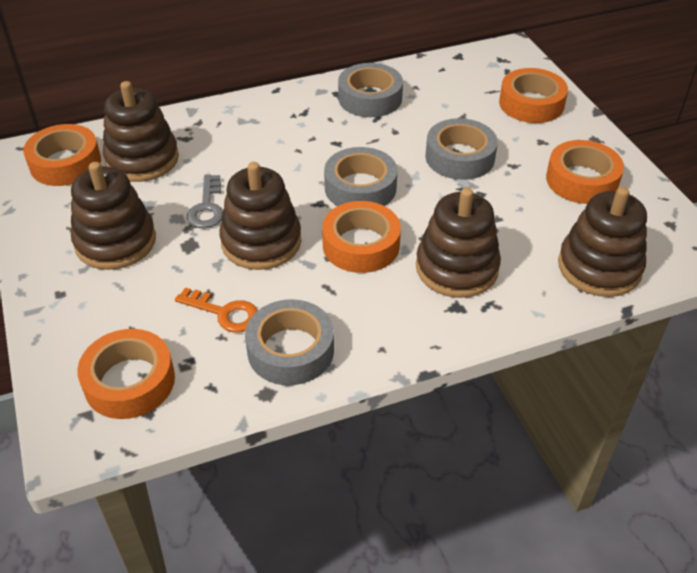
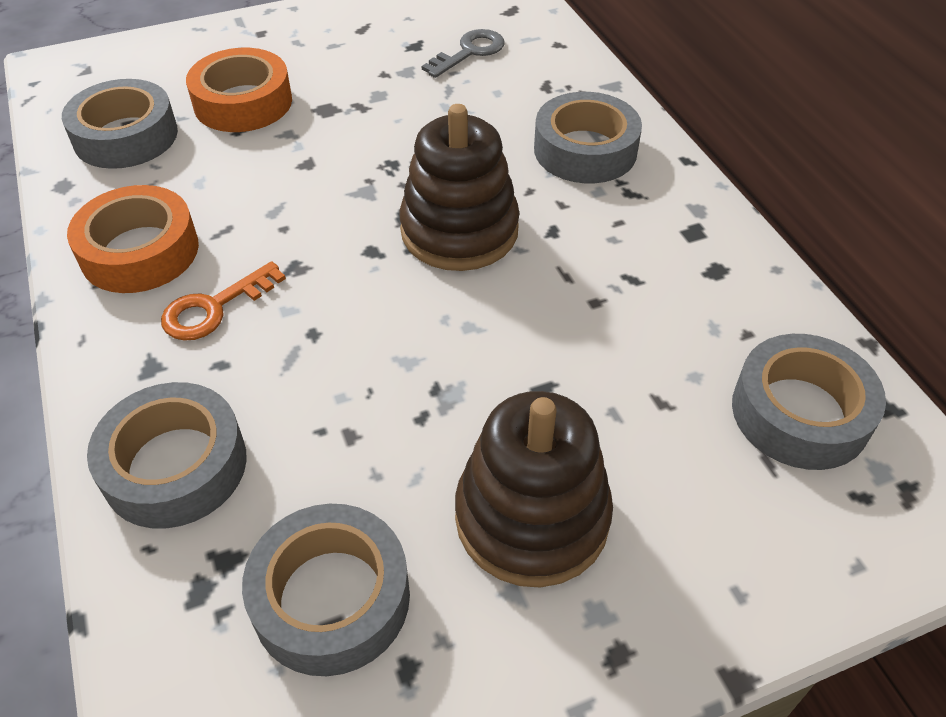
brown stacking toy: [71,162,156,270] [103,81,179,182] [219,162,301,270] [416,188,501,298] [558,187,647,297] = 5 -> [399,104,520,271] [455,391,613,587] = 2
grey tape: [245,299,334,385] [324,147,398,206] [338,63,403,117] [425,118,498,180] = 4 -> [62,79,178,169] [87,382,247,529] [242,504,410,676] [534,92,642,183] [732,334,886,470] = 5
orange tape: [23,124,101,186] [77,329,175,419] [322,201,401,273] [499,68,568,123] [546,140,624,204] = 5 -> [67,185,199,293] [186,48,292,132] = 2

